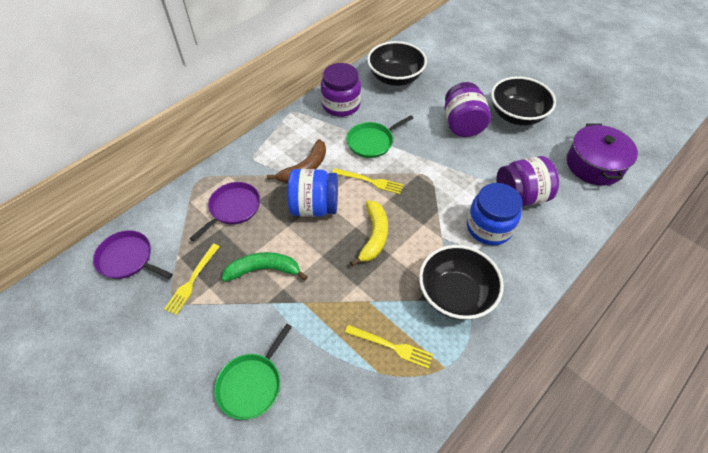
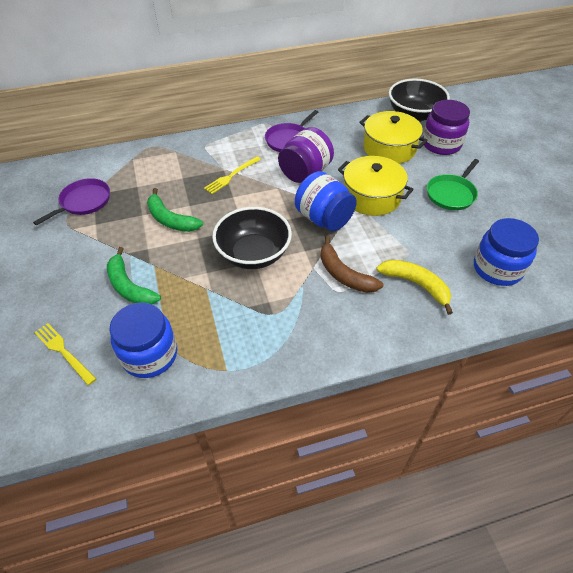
black bowl: [367,41,427,86] [419,245,504,320] [491,76,556,126] = 3 -> [212,207,292,269] [389,79,450,122] = 2
blue jar: [287,169,338,217] [467,183,523,245] = 2 -> [109,302,177,378] [295,171,357,231] [474,218,539,286] = 3
green banana: [221,252,308,282] = 1 -> [107,247,161,305] [147,188,203,232] = 2
green pan: [214,324,292,420] [346,115,414,158] = 2 -> [427,159,479,210] = 1
purple jar: [321,63,361,117] [445,82,491,137] [496,156,559,206] = 3 -> [278,127,334,183] [423,100,470,155] = 2
purple pot: [567,123,638,186] = 1 -> none = 0
yellow fork: [164,244,220,315] [332,168,403,194] [345,325,433,369] = 3 -> [34,323,96,385] [204,156,261,194] = 2
yellow pot: none = 0 -> [338,156,414,216] [359,111,428,164] = 2

